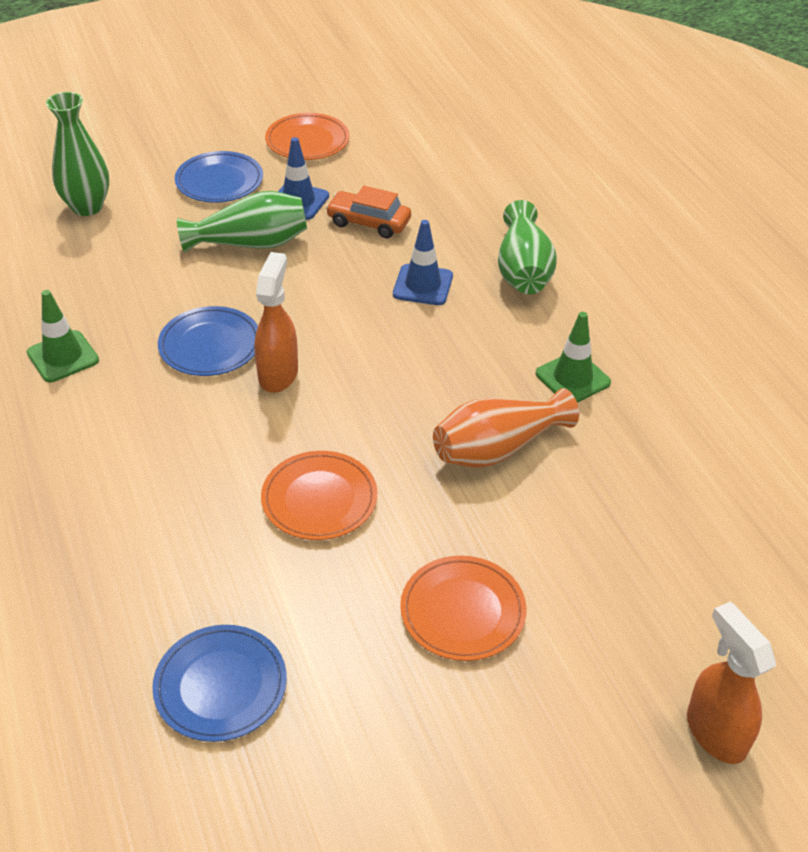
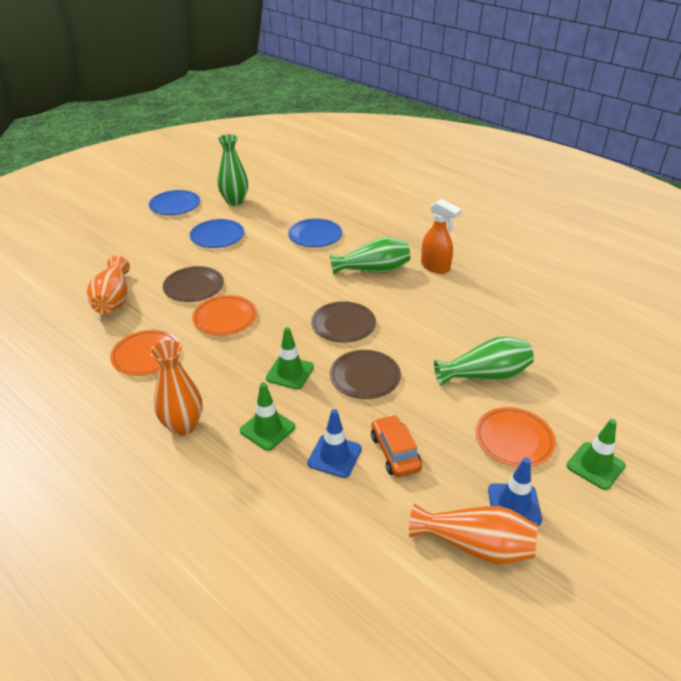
brown plate: none = 0 -> [163,266,224,302] [311,301,376,343] [330,350,401,399] = 3
green traffic cone: [27,290,99,382] [536,312,611,403] = 2 -> [240,383,296,451] [266,327,314,389] [567,419,626,490] = 3
orange spray bottle: [254,252,298,393] [687,602,776,764] = 2 -> [421,199,462,274] = 1
orange vase: [433,388,579,468] = 1 -> [87,256,130,314] [150,340,203,436] [409,504,538,565] = 3

